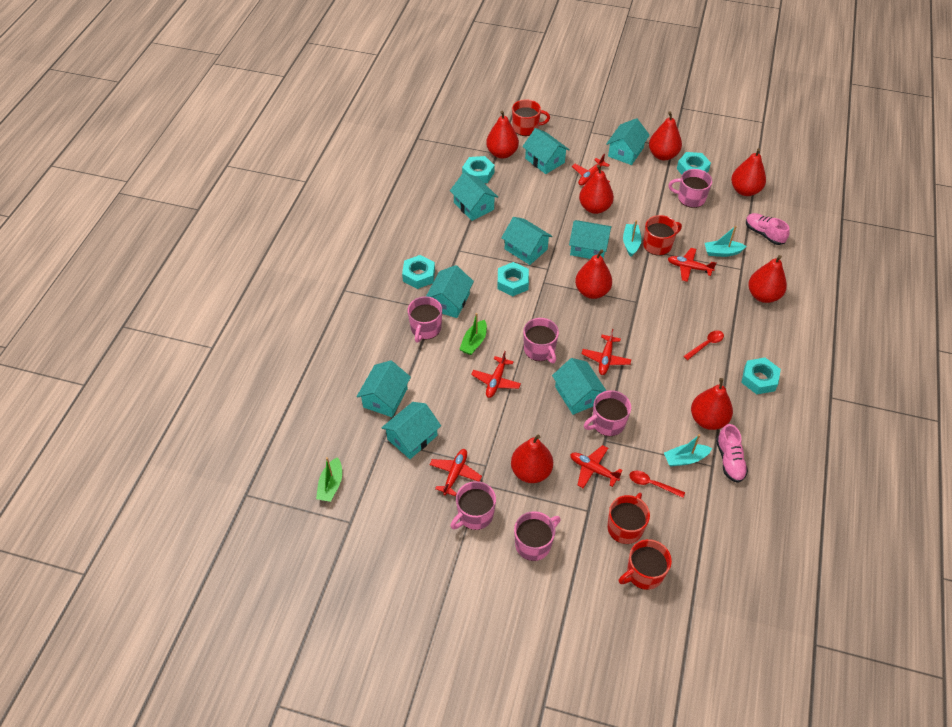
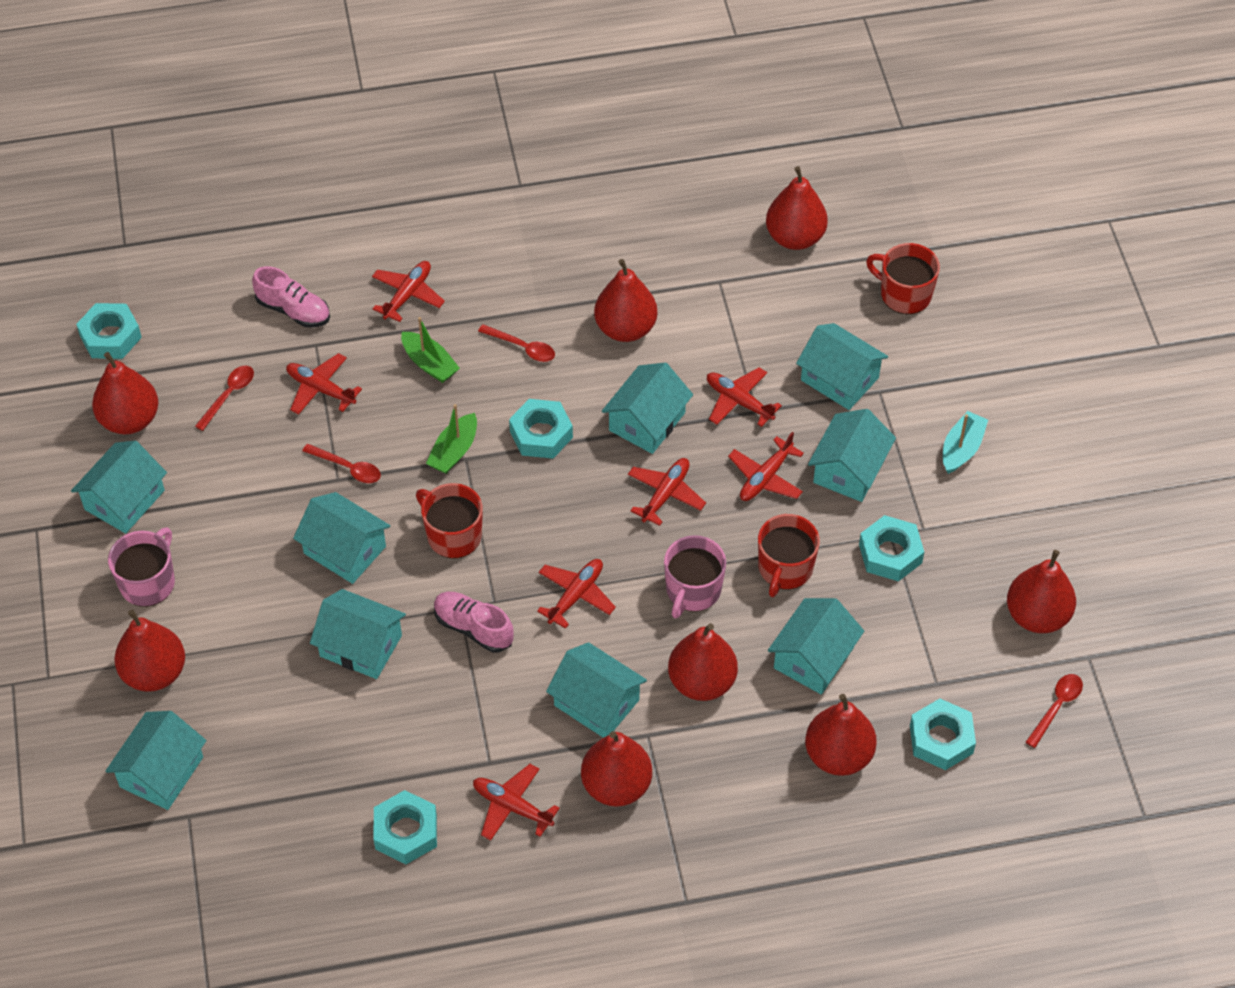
pink mug: [408,296,442,343] [450,481,496,530] [514,511,560,561] [523,318,559,363] [584,390,631,436] [668,169,712,208] = 6 -> [108,527,175,607] [664,535,726,619] = 2
red mug: [512,99,550,136] [607,493,650,544] [619,539,672,590] [643,215,682,256] = 4 -> [416,483,483,559] [758,514,820,597] [866,243,940,314] = 3
red plane: [429,449,482,496] [471,351,521,398] [570,445,623,488] [572,154,610,186] [581,329,631,375] [668,248,717,282] = 6 -> [286,353,362,415] [372,261,445,322] [473,764,560,840] [537,559,616,629] [628,458,706,526] [707,367,782,427] [728,432,804,501] = 7
red spoon: [629,471,685,498] [683,331,724,360] = 2 -> [195,366,254,431] [302,444,381,483] [478,324,555,362] [1026,674,1083,748] = 4
turquoise boat: [623,220,642,257] [664,434,712,466] [705,226,747,257] = 3 -> [943,411,988,474] = 1

